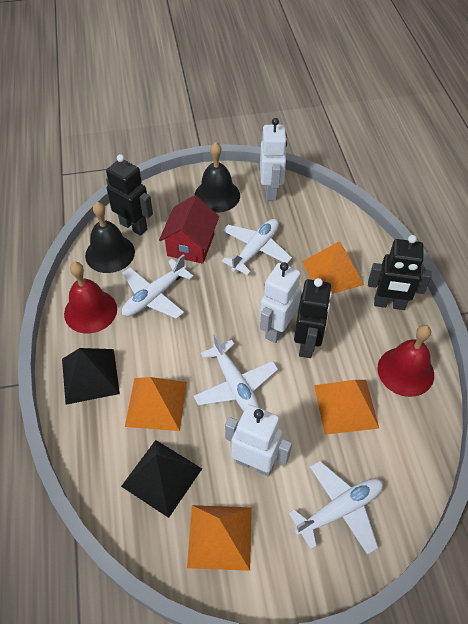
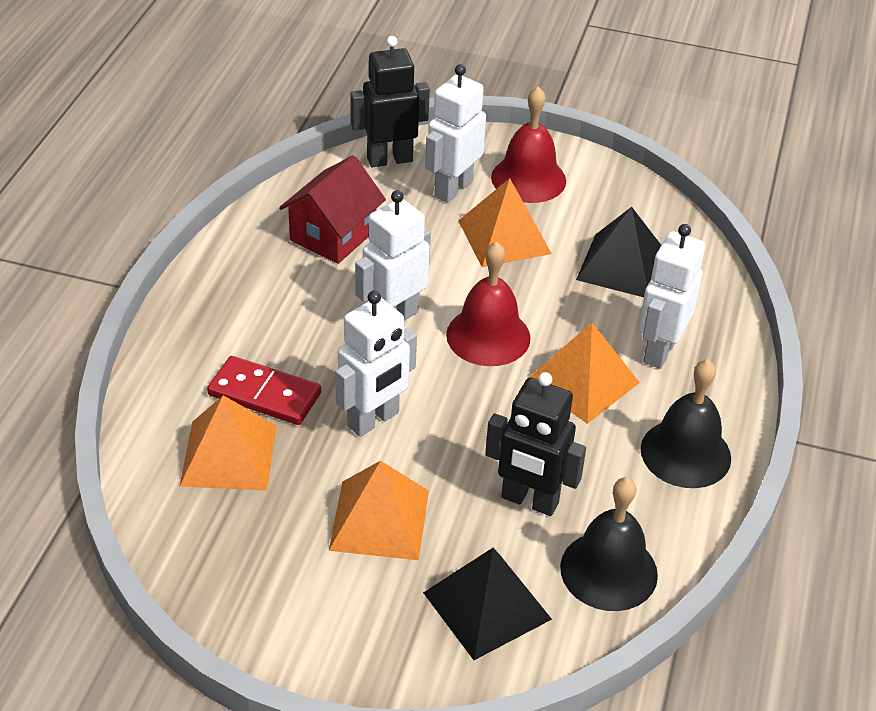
black robot: [106,154,153,236] [294,278,332,358] [368,235,432,310] = 3 -> [350,36,430,167] [485,372,586,516] = 2
red domino: none = 0 -> [207,356,321,425] = 1
white plane: [122,254,194,319] [194,334,278,411] [222,219,292,275] [289,461,383,555] = 4 -> none = 0
white robot: [225,405,292,477] [260,118,287,201] [260,262,301,343] = 3 -> [335,291,417,437] [355,190,431,320] [425,64,486,203] [639,224,705,369] = 4

